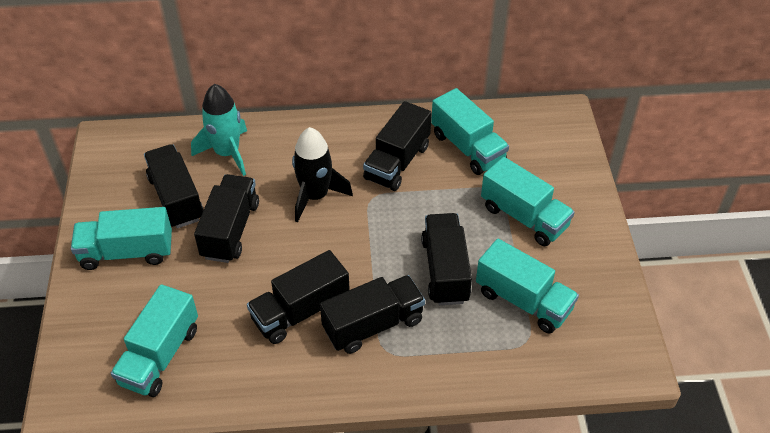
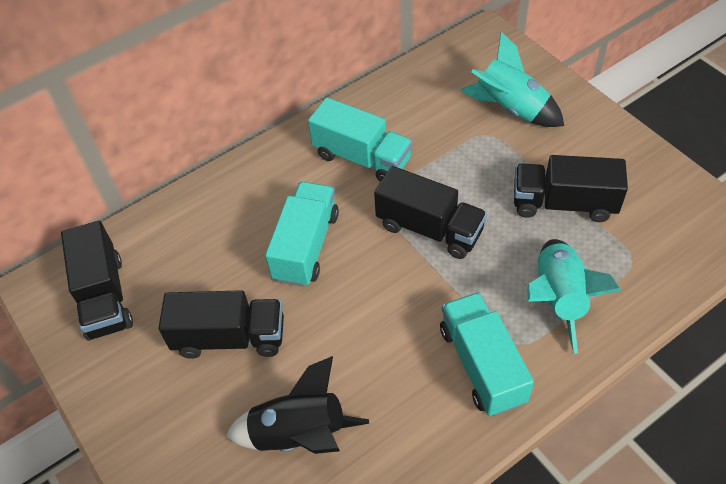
black truck: [144,144,204,228] [194,174,259,263] [247,250,350,344] [320,275,425,354] [363,101,432,191] [421,213,472,305] = 6 -> [61,221,133,341] [159,290,284,359] [374,166,487,259] [514,155,628,222] = 4
turquoise rocket: [191,84,247,176] = 1 -> [460,32,564,127] [527,239,622,354] = 2
turquoise truck: [71,207,172,270] [111,284,198,397] [431,88,509,175] [476,239,579,334] [481,157,575,246] = 5 -> [265,182,339,287] [308,97,412,182] [440,292,534,416] = 3

